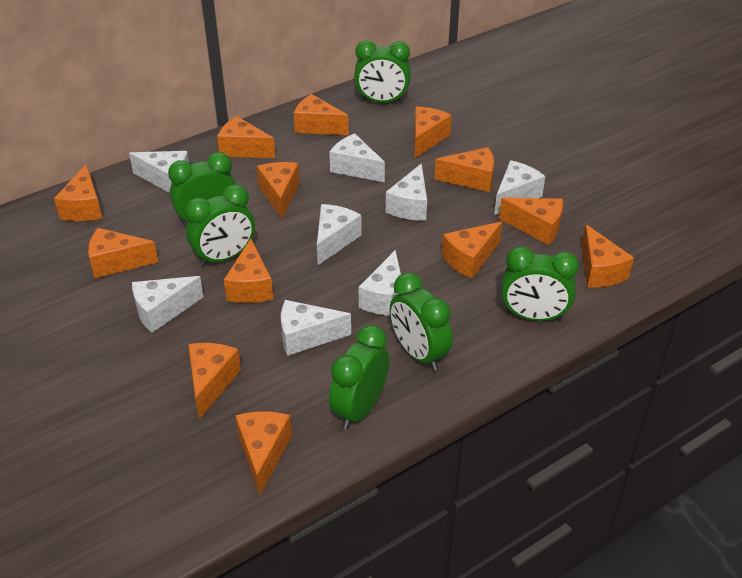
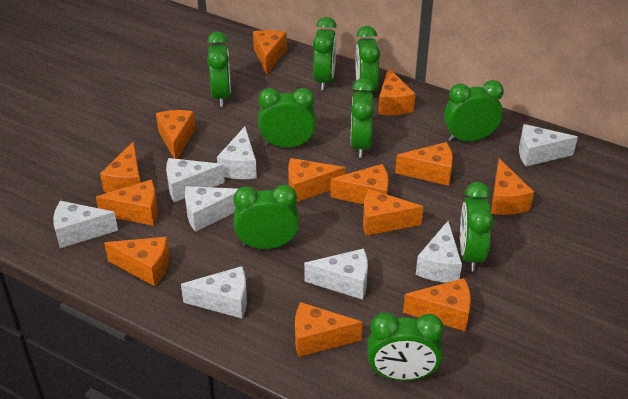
green clock: [168,152,236,227] [185,185,255,267] [329,325,389,429] [354,40,411,103] [390,273,452,371] [501,246,579,321] = 6 -> [207,32,231,107] [233,184,299,249] [258,88,316,148] [313,17,337,91] [350,78,375,158] [355,26,380,92] [367,313,444,381] [444,80,504,142] [460,182,494,272] = 9

